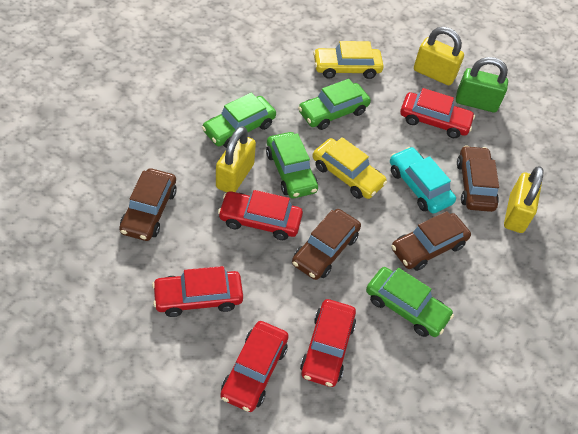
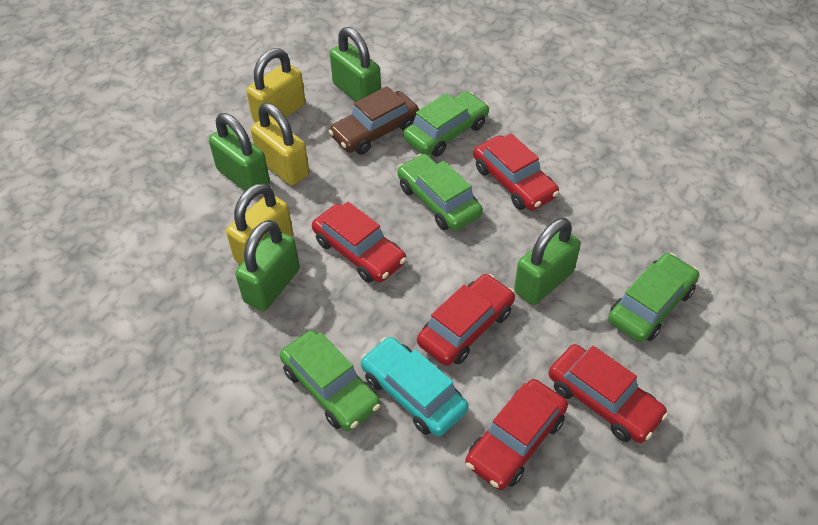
brown car: [119,168,177,241] [292,209,361,280] [391,211,471,271] [457,145,499,212] = 4 -> [328,86,419,155] = 1
green padlock: [456,57,508,112] = 1 -> [209,113,270,191] [235,220,300,311] [330,27,381,102] [514,218,581,305] = 4
yellow car: [312,137,387,199] [313,41,384,79] = 2 -> none = 0

